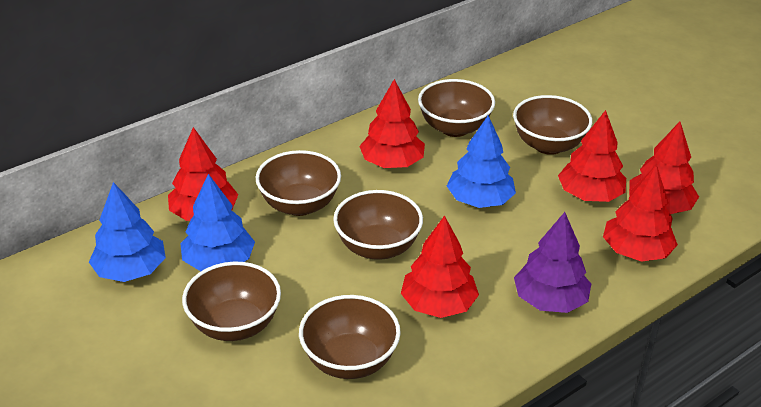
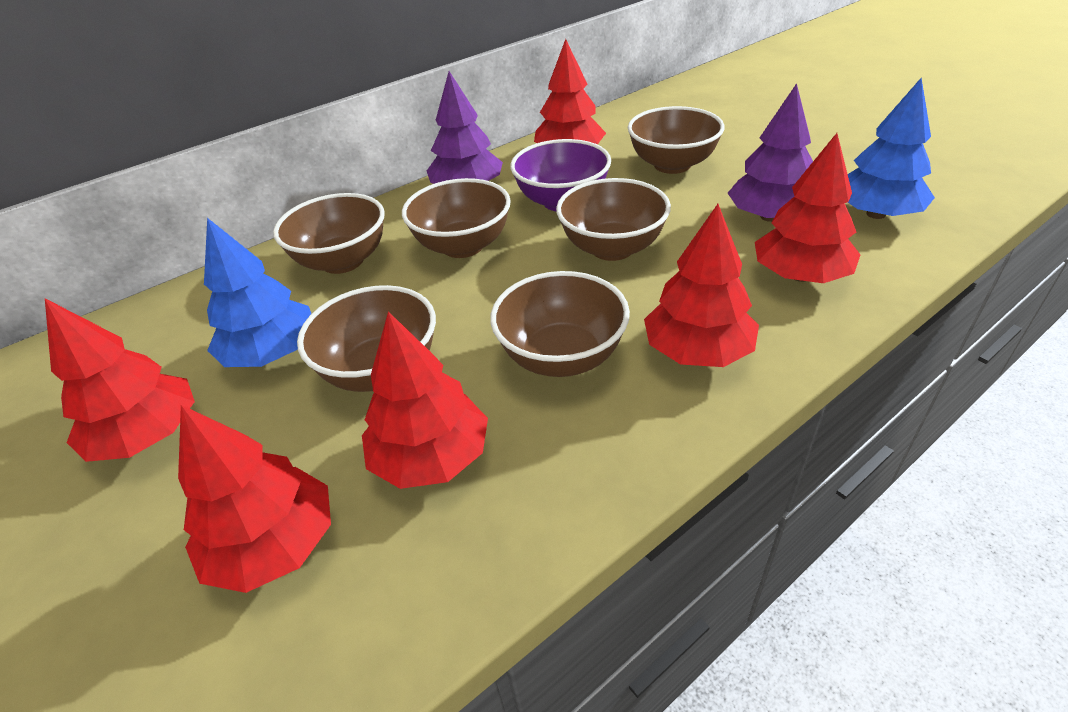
blue tree: [89,182,166,282] [180,174,255,271] [447,115,516,208] = 3 -> [204,218,312,367] [848,78,935,219] = 2
purple bowl: none = 0 -> [510,139,611,211] = 1
purple tree: [514,212,591,313] = 1 -> [427,71,503,184] [728,83,813,222] = 2

